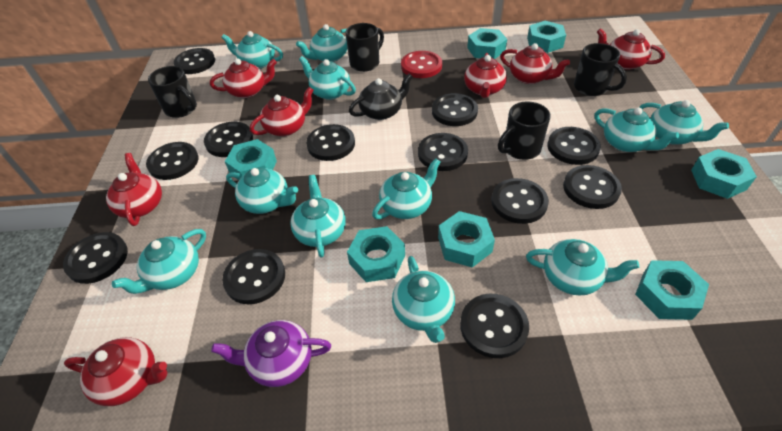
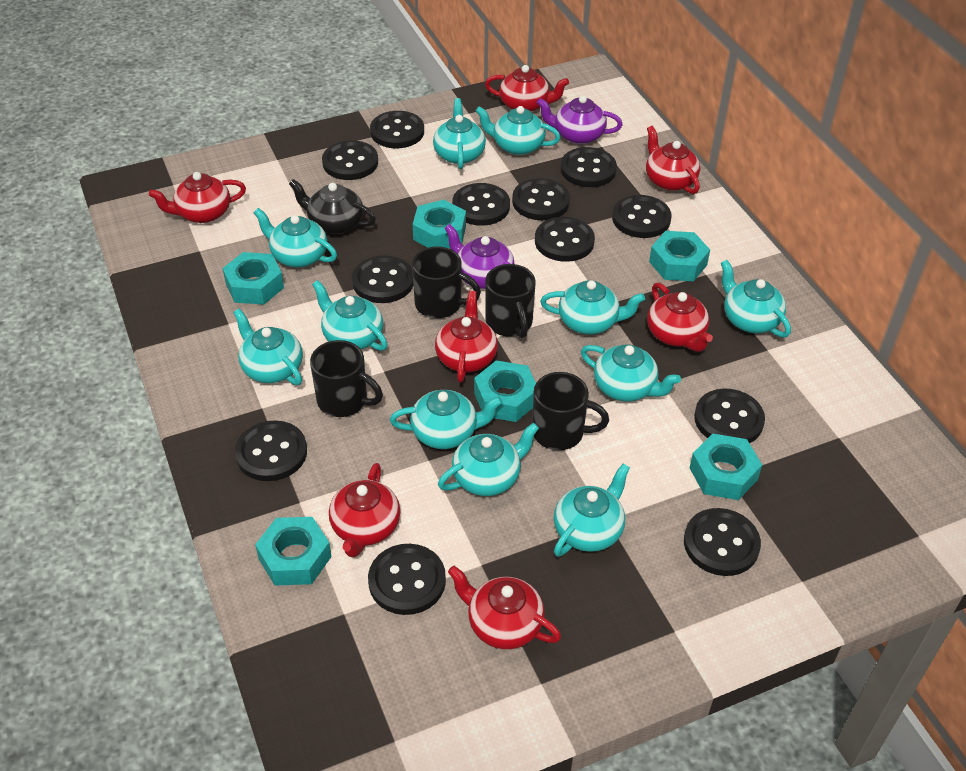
purple teapot: [211,320,331,387] = 1 -> [444,224,514,289] [537,95,623,144] = 2
red button: [401,51,442,78] = 1 -> none = 0
turquoise nut: [225,139,277,180] [347,226,405,282] [438,211,495,268] [467,28,507,59] [527,21,566,53] [635,260,709,320] [691,149,757,199] = 7 -> [223,252,284,305] [255,517,332,586] [413,200,466,248] [474,360,536,422] [649,231,710,281] [690,434,762,500] = 6

